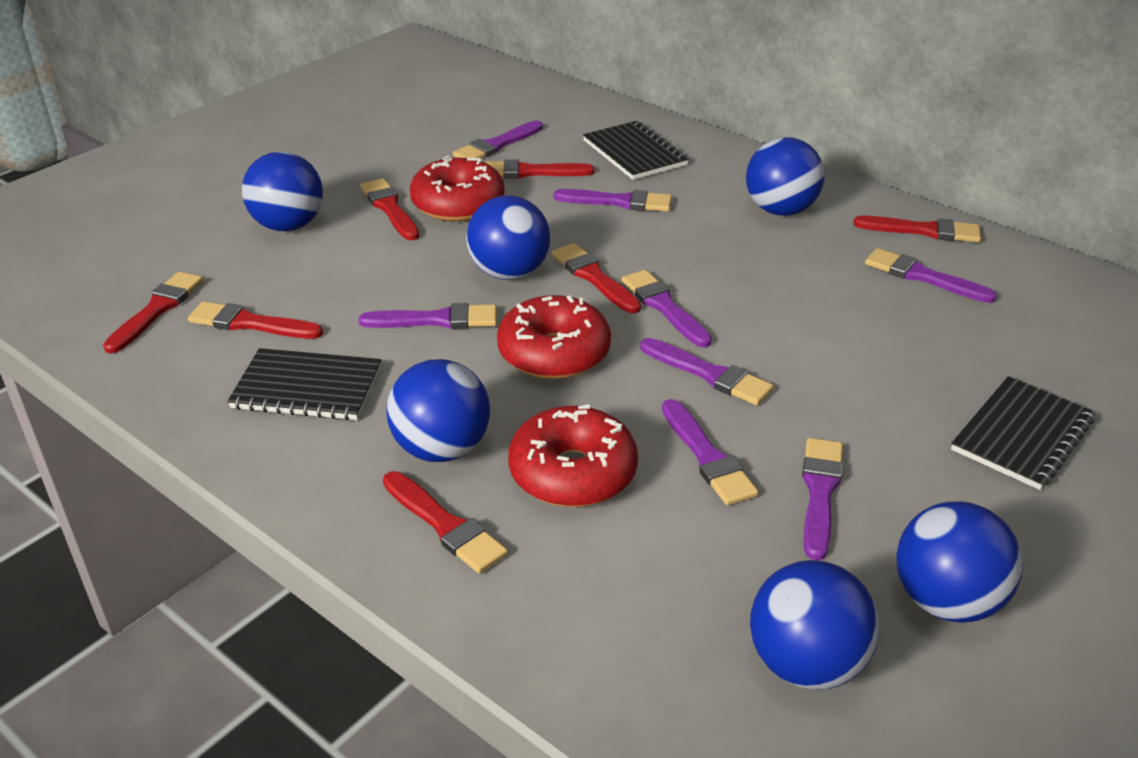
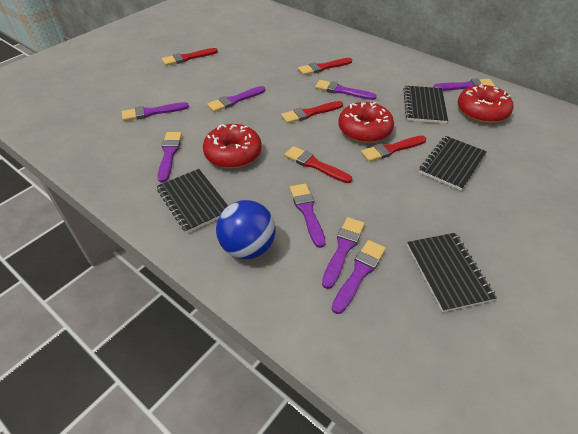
black notebook: [227,348,381,420] [583,121,689,180] [951,376,1095,490] = 3 -> [157,169,228,233] [403,86,448,123] [407,233,497,312] [419,136,487,191] = 4
blue ball: [242,151,323,231] [387,359,490,462] [466,195,550,280] [746,137,825,216] [750,560,879,690] [896,502,1023,623] = 6 -> [216,200,276,259] = 1
red brush: [103,271,203,354] [188,301,323,339] [360,178,419,240] [383,471,508,574] [483,159,594,178] [552,243,641,313] [853,216,981,242] = 7 -> [162,48,218,66] [281,101,343,124] [284,146,352,183] [298,58,352,75] [361,136,426,162] = 5

